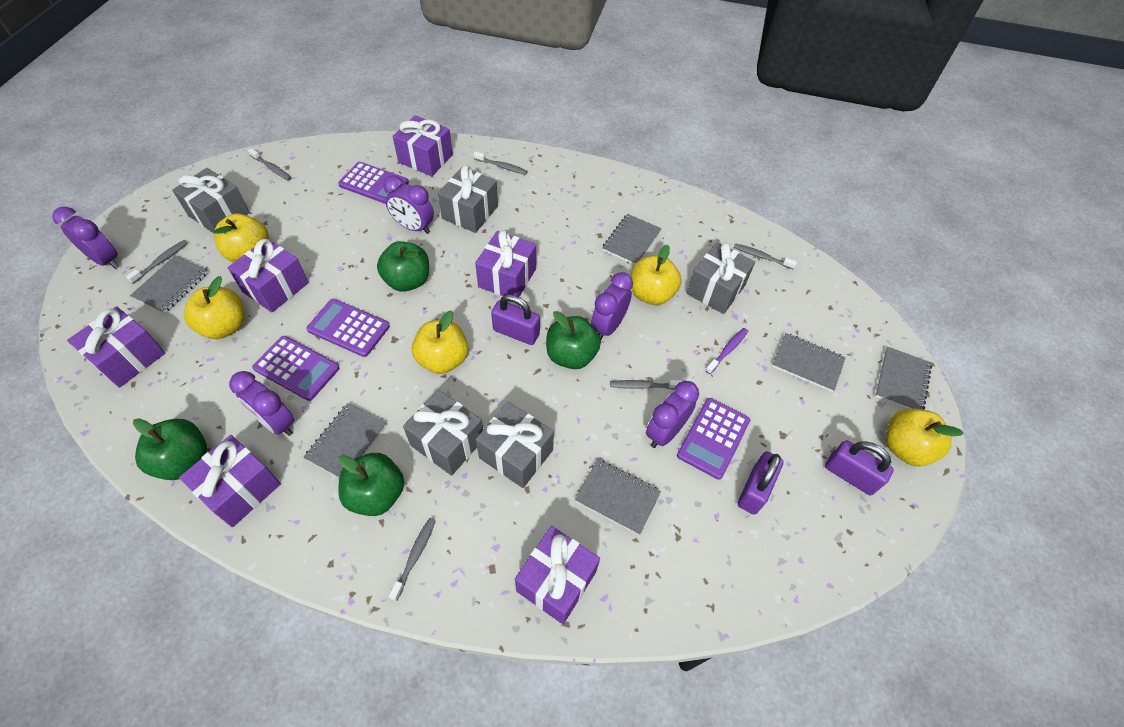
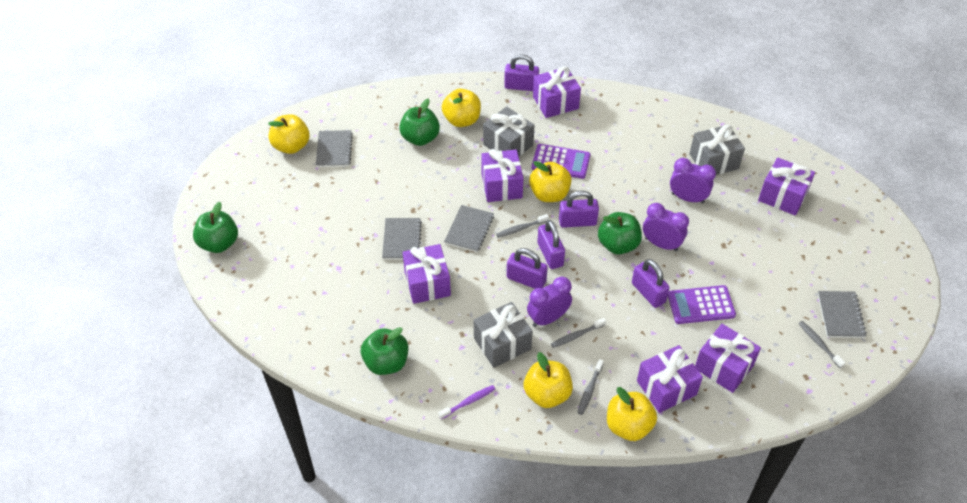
grey gift: [172,168,250,233] [403,390,483,476] [438,165,498,233] [476,402,554,488] [687,242,755,314] = 5 -> [474,302,533,368] [483,106,535,157] [690,125,745,175] = 3
grey notebook: [130,255,208,314] [303,403,386,477] [575,459,661,535] [602,214,662,265] [772,333,846,392] [875,347,932,410] = 6 -> [316,130,353,167] [382,218,422,260] [444,205,494,252] [818,291,867,338] = 4
grey toothbrush: [126,240,188,284] [248,148,291,180] [389,518,436,601] [474,151,528,175] [610,380,683,390] [734,243,797,269] = 6 -> [496,214,549,238] [551,318,606,348] [577,359,604,415] [798,321,846,368] = 4
purple calculator: [252,336,340,401] [306,299,390,357] [338,162,409,204] [677,398,750,480] = 4 -> [531,144,590,179] [668,285,736,324] = 2
purple clock: [52,207,119,269] [229,371,294,436] [383,176,434,234] [591,272,633,340] [646,381,699,448] = 5 -> [527,276,572,327] [643,203,689,251] [670,158,716,204] = 3
purple padlock: [491,294,540,345] [738,451,784,515] [825,440,894,495] = 3 -> [504,54,539,91] [507,248,548,289] [537,220,565,269] [559,190,599,228] [632,259,670,308] = 5

